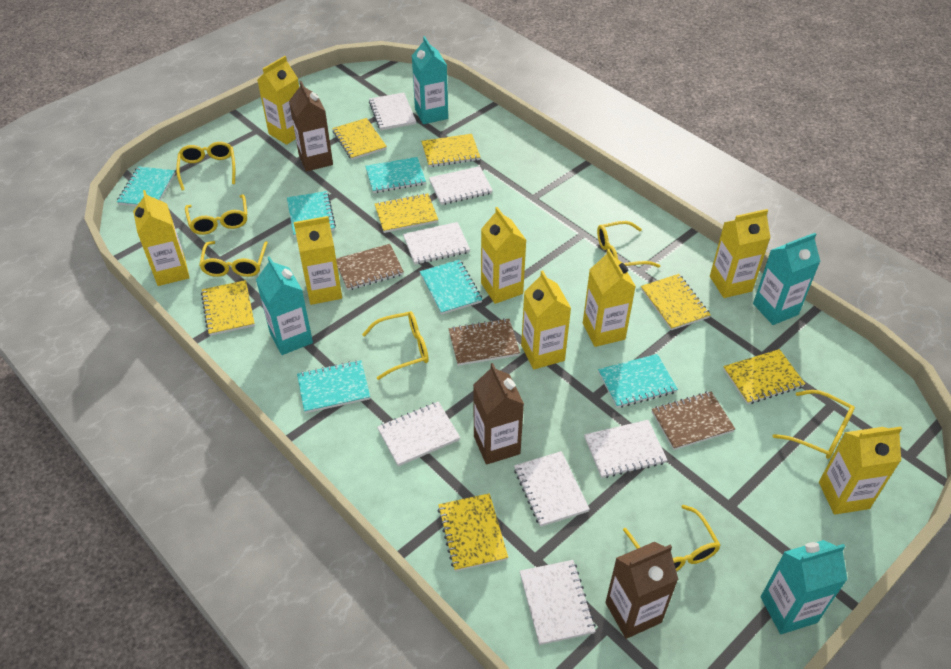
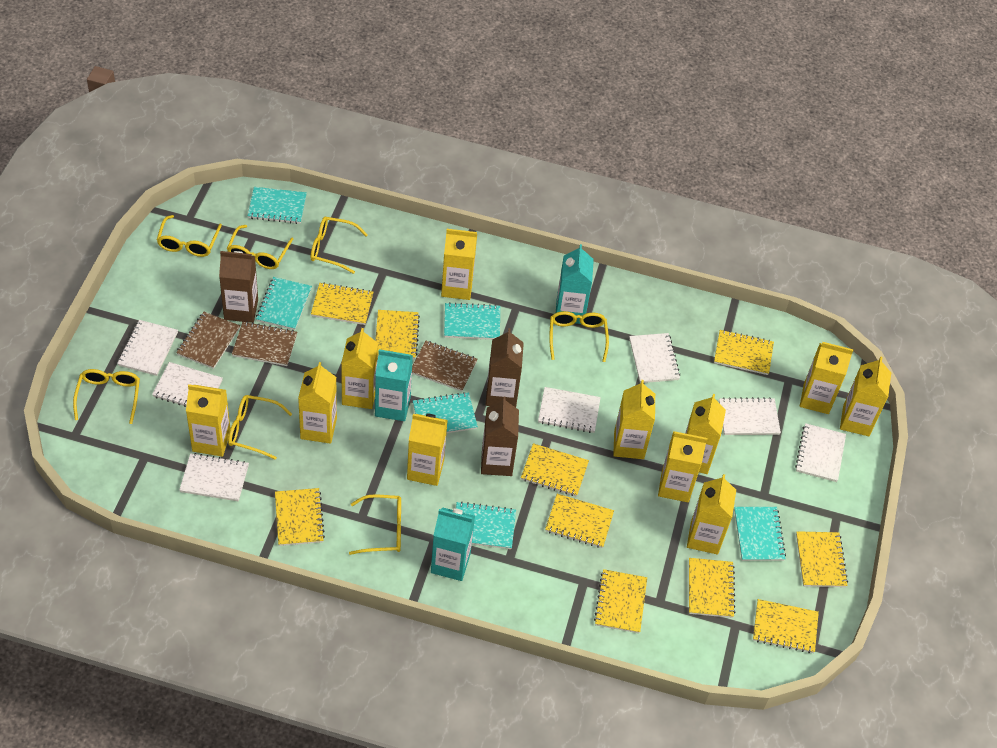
turquoise carton: [256,256,313,355] [412,36,448,124] [753,233,820,325] [761,540,848,634] = 4 -> [375,349,413,421] [431,507,475,581] [556,244,594,324] = 3
yellow carton: [133,190,190,286] [258,56,299,145] [294,216,342,305] [481,207,526,304] [521,271,571,369] [583,249,636,347] [710,209,770,298] [819,427,902,515] = 8 -> [186,384,230,457] [298,362,337,444] [341,328,378,409] [407,414,448,486] [441,229,477,300] [613,380,655,459] [658,431,707,502] [685,394,726,474] [687,474,736,554] [800,342,854,414] [840,357,891,436] = 11
yellow notebook: [201,280,255,336] [332,118,387,160] [375,193,438,233] [421,134,480,167] [438,493,508,571] [641,274,711,330] [723,349,805,404] = 7 -> [275,488,325,546] [311,282,373,325] [375,310,420,359] [521,443,589,496] [545,494,614,548] [594,569,647,633] [689,558,736,618] [714,330,774,375] [753,599,819,653] [796,531,848,587] = 10

